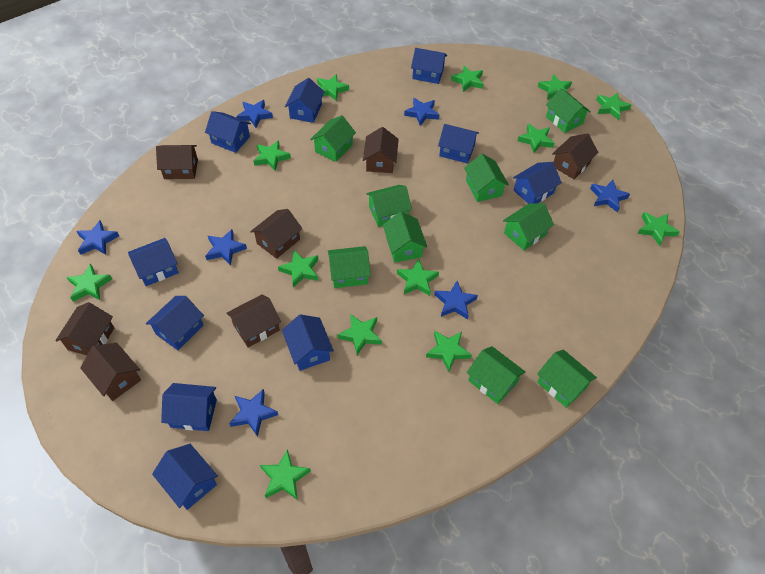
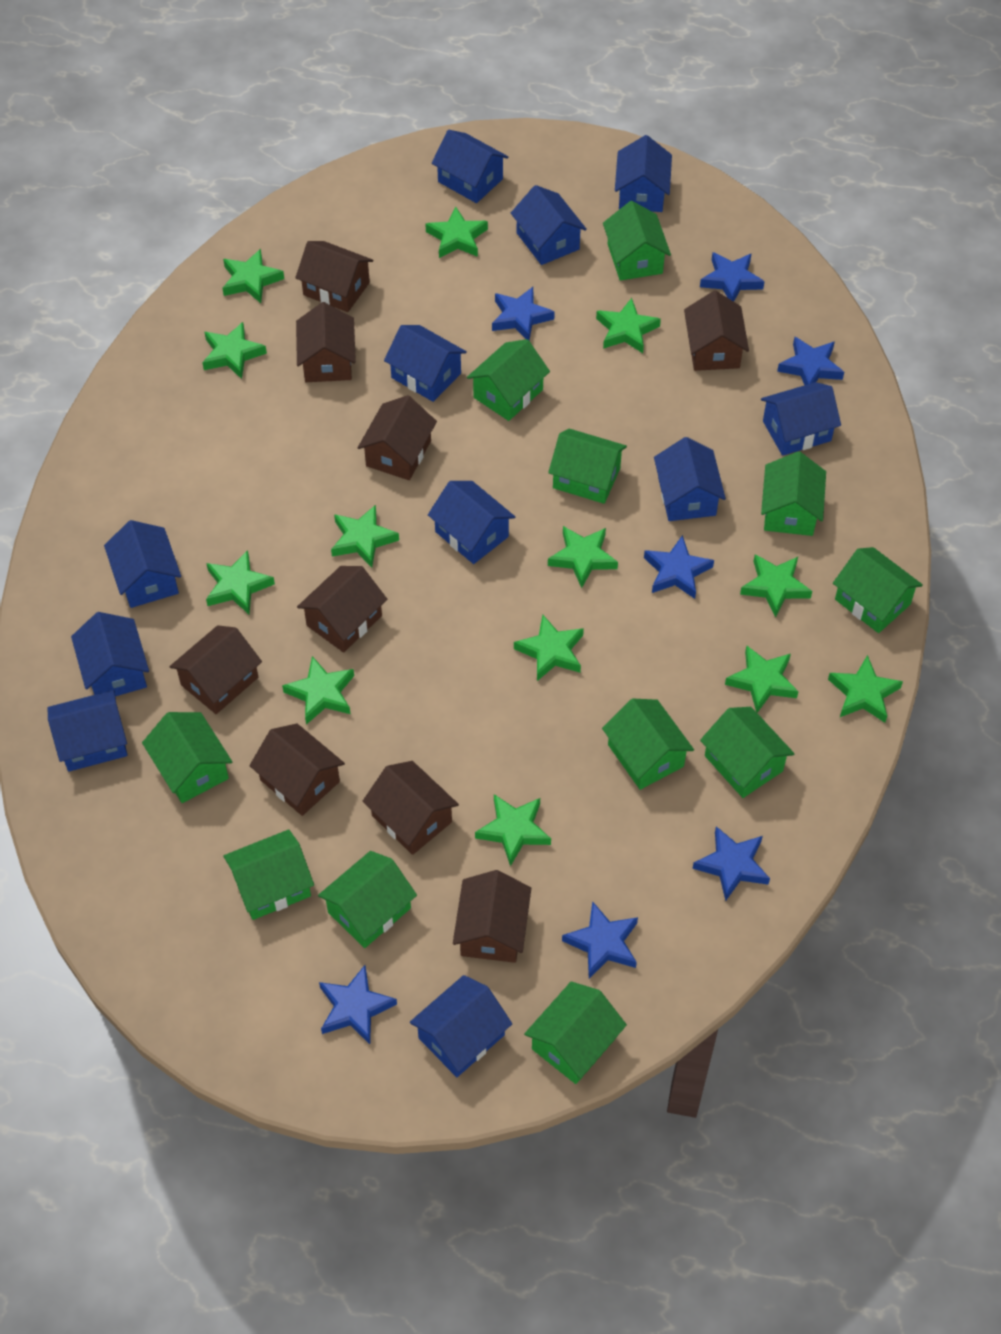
blue house: [128,238,179,286] [146,296,204,350] [152,444,218,510] [161,383,217,431] [205,111,251,153] [282,314,334,371] [285,78,324,123] [411,48,447,84] [438,124,479,164] [513,162,562,203] = 10 -> [48,690,128,772] [71,612,149,696] [104,520,181,608] [384,325,467,402] [410,975,512,1077] [428,481,515,564] [432,130,509,203] [511,185,587,265] [615,135,672,212] [654,437,726,521] [761,382,841,456] = 11
brown house: [55,302,114,355] [80,343,141,401] [156,145,198,179] [226,294,281,348] [250,209,303,259] [363,127,399,173] [552,133,598,179] = 7 -> [169,625,262,714] [249,723,345,816] [295,241,373,312] [296,302,356,382] [297,566,387,652] [358,395,437,480] [363,761,459,855] [453,870,531,963] [684,290,749,371] = 9
green house: [310,115,356,162] [328,246,371,288] [366,185,412,227] [383,212,427,263] [464,154,509,202] [467,346,526,404] [503,203,554,250] [537,349,597,408] [546,88,591,133] = 9 -> [142,712,232,803] [224,829,314,920] [318,851,417,948] [467,339,550,421] [524,981,627,1084] [548,429,627,504] [602,699,694,790] [603,201,671,281] [700,707,795,798] [761,451,826,536] [833,547,923,633] = 11

